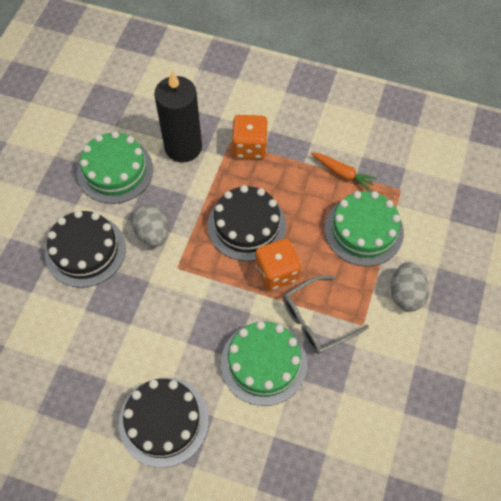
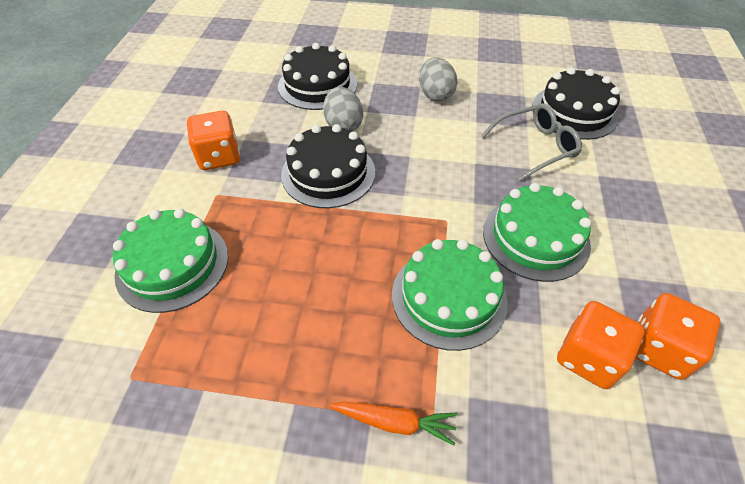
black candle: [154,71,202,162] = 1 -> none = 0
orange dice: [232,115,268,159] [255,238,301,291] = 2 -> [187,111,240,170] [557,301,645,389] [636,293,720,380] = 3

